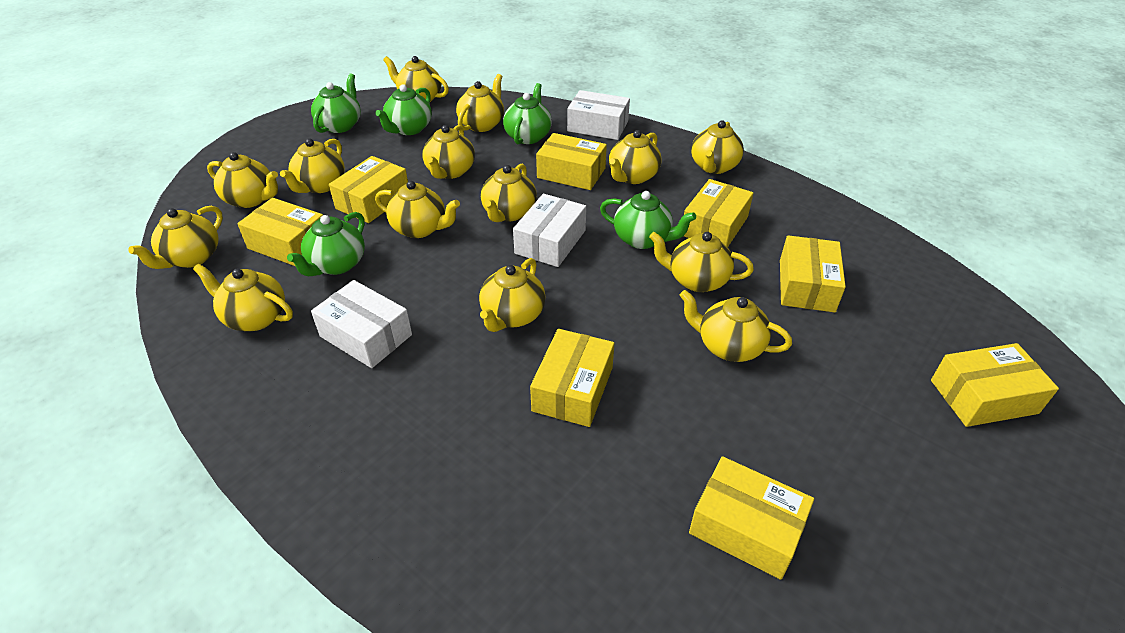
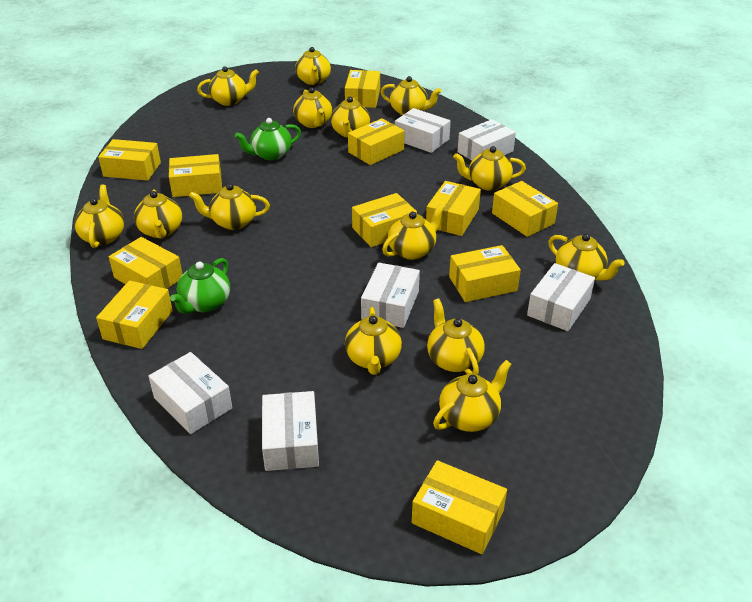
green teapot: [287,212,365,276] [311,73,361,133] [375,84,432,135] [503,83,552,144] [600,191,696,249] = 5 -> [170,258,230,314] [235,118,301,160] = 2
white box: [311,280,412,368] [513,194,586,267] [567,90,630,140] = 3 -> [148,352,232,434] [262,391,319,471] [361,263,420,328] [395,108,451,153] [458,119,516,160] [527,263,595,331] = 6
yellow box: [237,198,323,266] [329,156,408,223] [530,329,614,427] [536,133,607,190] [684,179,753,247] [689,456,814,580] [780,235,846,312] [931,343,1059,427] = 8 -> [96,281,173,349] [98,139,161,181] [109,237,183,289] [169,154,222,197] [345,70,380,108] [348,118,405,165] [352,193,417,247] [412,460,507,554] [426,181,481,236] [449,245,521,302] [492,181,558,237] = 11

